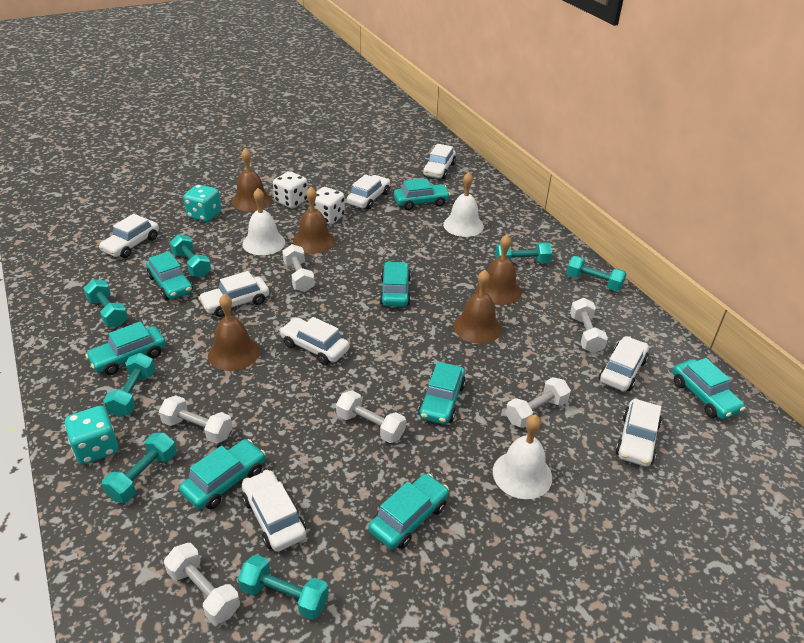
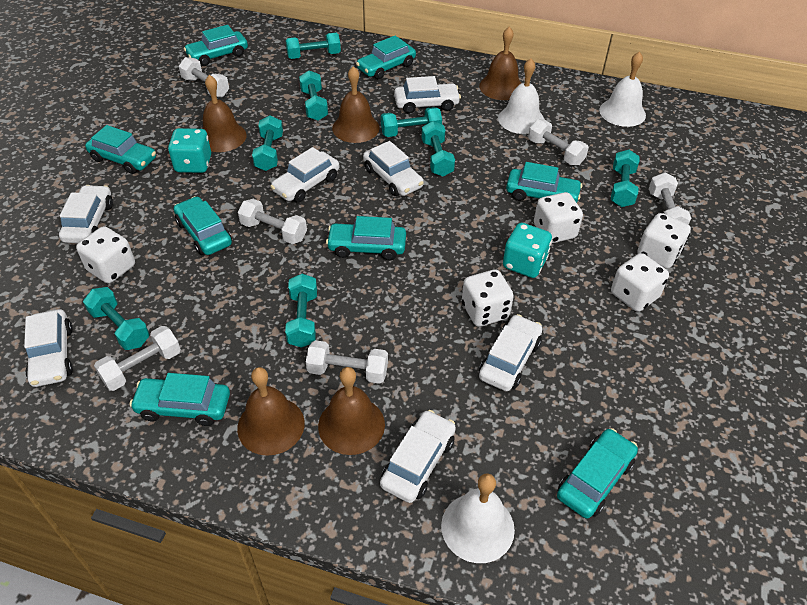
turquoise dumbbell: [83,279,128,327] [102,433,177,503] [103,353,155,417] [170,234,211,277] [238,555,329,620] [495,242,552,263] [566,256,626,291] = 7 -> [83,287,149,350] [252,115,283,171] [285,33,341,59] [285,274,317,348] [299,70,328,121] [381,107,442,137] [422,121,455,177] [611,150,640,207] = 8
white car: [99,214,159,258] [198,271,269,317] [242,470,306,552] [279,317,349,365] [347,174,390,210] [423,144,456,179] [599,336,649,391] [615,399,662,467] = 8 -> [24,309,73,387] [59,185,113,243] [270,147,340,203] [363,141,424,196] [380,410,456,503] [394,76,461,114] [479,314,542,391] = 7
white dice: [273,171,308,208] [314,187,345,225] = 2 -> [76,226,135,284] [462,269,514,327] [534,192,583,244] [611,253,669,312] [637,213,691,268] = 5

